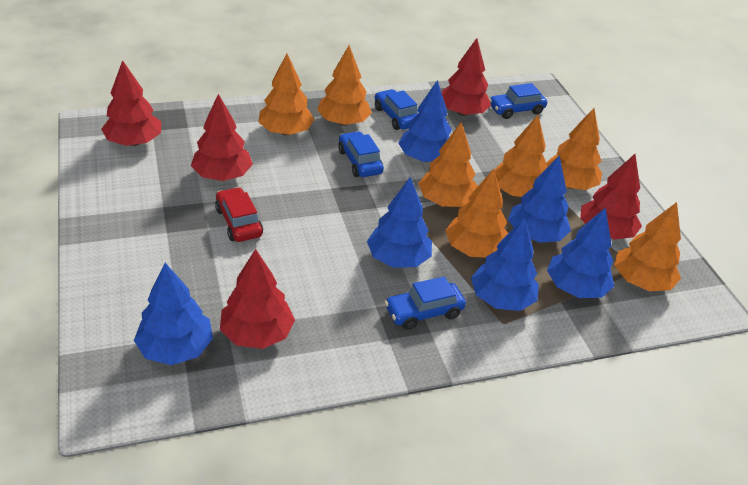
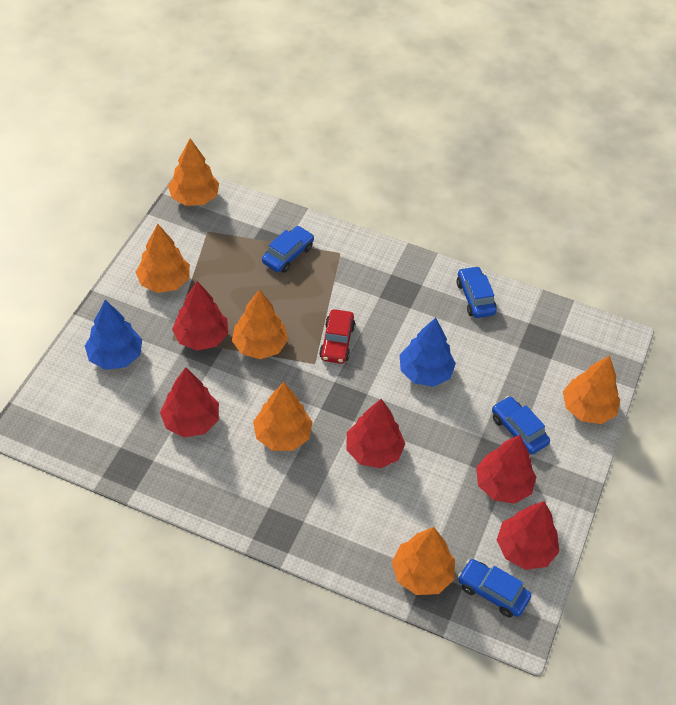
blue tree: [134,263,213,365] [367,177,432,268] [398,80,452,162] [471,218,539,311] [508,155,571,243] [547,207,614,298] = 6 -> [85,300,142,370] [400,318,456,386] = 2
orange tree: [258,54,315,135] [317,45,372,126] [418,122,478,207] [445,169,508,258] [494,115,548,197] [547,108,602,190] [614,202,681,291] = 7 -> [136,224,190,293] [168,138,219,206] [232,289,288,359] [253,382,313,451] [392,527,455,595] [563,355,620,424] = 6

